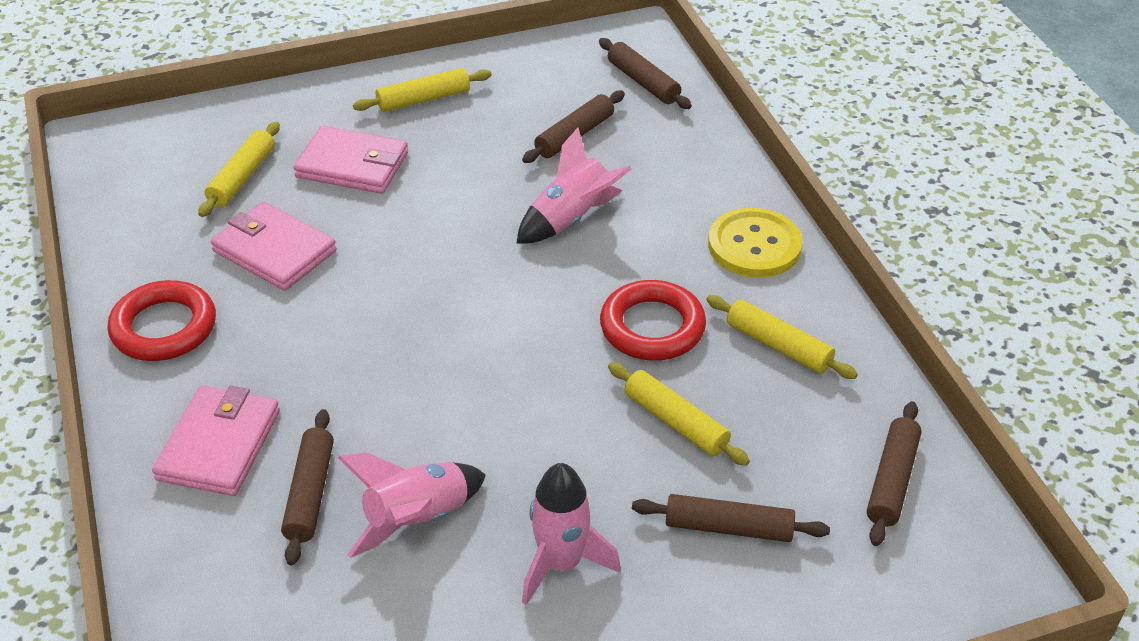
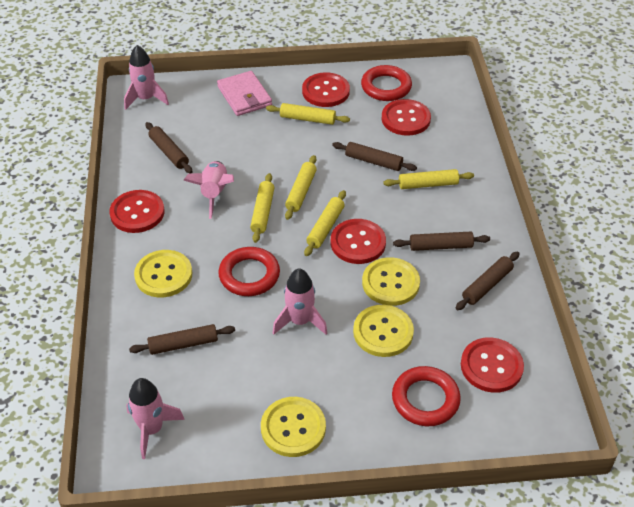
pink rocket: [338,453,486,558] [517,127,632,244] [522,463,621,605] = 3 -> [124,45,169,110] [126,378,185,459] [183,161,234,219] [273,268,327,335] = 4
pink wallet: [152,386,280,496] [211,202,337,291] [293,126,408,194] = 3 -> [217,71,272,116] = 1
red button: none = 0 -> [109,190,165,233] [302,72,350,107] [331,219,386,264] [382,99,431,136] [461,337,524,393] = 5
red ring: [108,280,216,361] [600,280,706,361] = 2 -> [218,247,280,296] [361,65,412,101] [392,366,461,426] = 3
yellow button: [708,208,802,278] = 1 -> [134,250,192,297] [261,397,326,457] [353,305,414,357] [362,257,420,306] = 4
yellow rolling pin: [198,122,280,217] [353,68,492,112] [608,362,750,466] [707,295,858,379] = 4 -> [250,173,275,243] [266,103,350,125] [285,155,317,220] [304,190,346,256] [383,169,474,189] = 5

